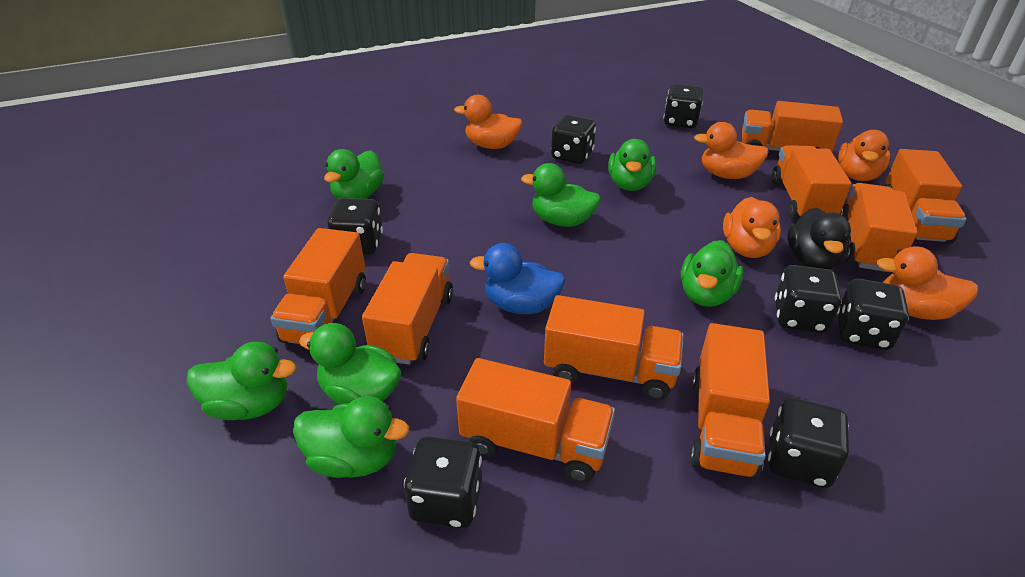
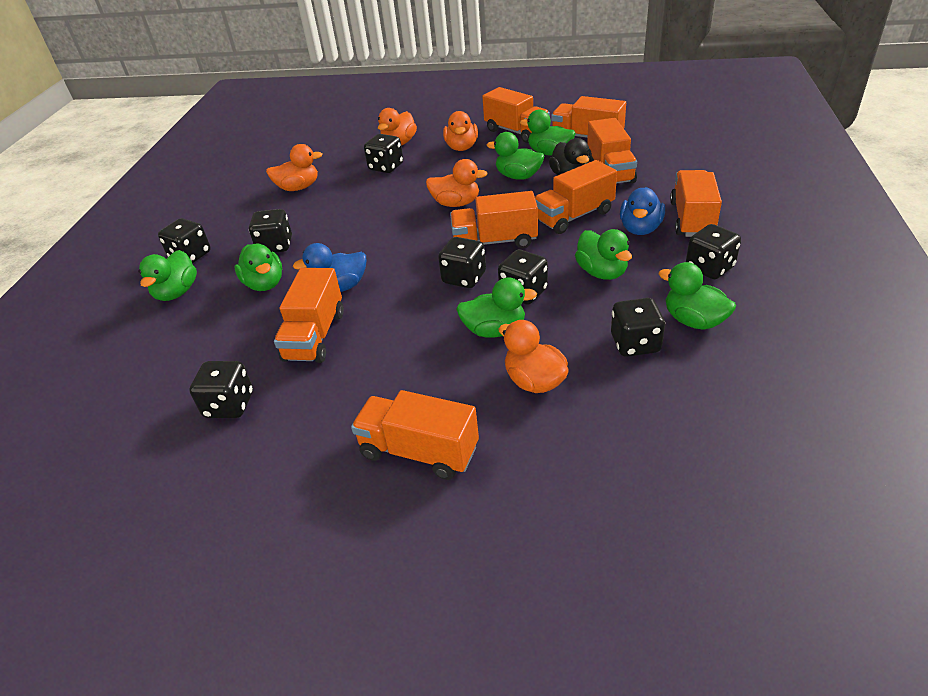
black dice: [328,198,383,255] [404,437,482,528] [551,115,596,164] [664,84,703,128] [768,397,849,488] [775,265,842,333] [837,279,909,350] = 7 -> [158,218,211,263] [190,361,253,418] [249,209,292,253] [364,134,403,173] [438,237,486,288] [498,250,548,305] [611,298,665,357] [686,224,741,279] = 8
blue duck: [470,243,566,314] = 1 -> [293,243,366,292] [620,187,665,235] = 2
orange truck: [270,228,366,344] [362,253,453,365] [456,358,615,482] [544,295,684,400] [690,323,770,479] [742,101,843,152] [772,145,852,220] [840,183,917,272] [886,149,966,244] = 9 -> [274,268,344,363] [351,390,479,480] [450,191,538,248] [482,87,550,143] [535,160,617,234] [551,96,626,138] [587,118,637,184] [670,170,722,237] = 8

